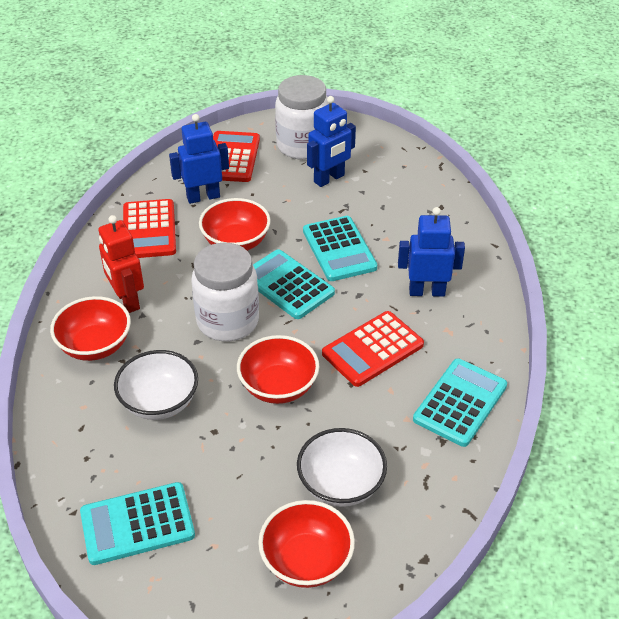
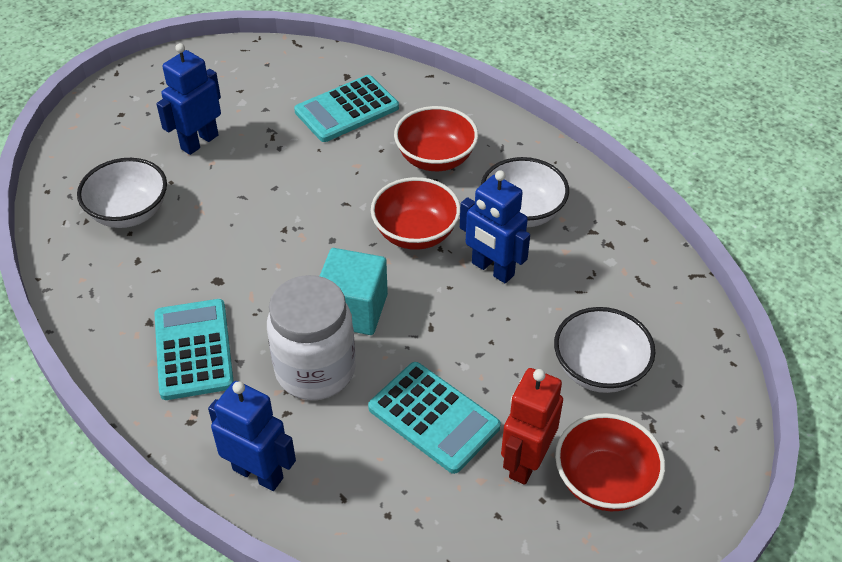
red bowl: [50,296,131,361] [199,198,271,251] [237,335,319,404] [258,500,355,588] = 4 -> [371,177,460,250] [394,106,478,171] [555,413,665,511] = 3
red calculator: [123,199,176,258] [213,131,260,182] [322,311,424,387] = 3 -> none = 0
turquoise calculator: [80,482,195,565] [253,249,335,319] [303,216,377,281] [413,358,507,447] = 4 -> [154,299,234,400] [294,75,399,142] [368,362,501,474] = 3
turquoise cube: none = 0 -> [320,248,388,335] = 1
white bowl: [114,350,198,420] [297,428,387,507] = 2 -> [77,158,167,228] [481,157,569,227] [554,307,655,393] = 3
white jar: [191,242,259,341] [275,75,329,160] = 2 -> [267,275,356,400] = 1

